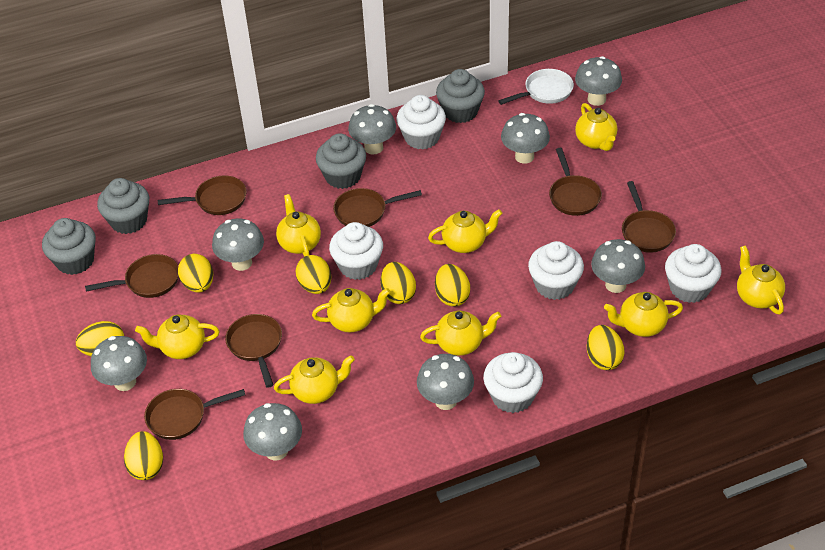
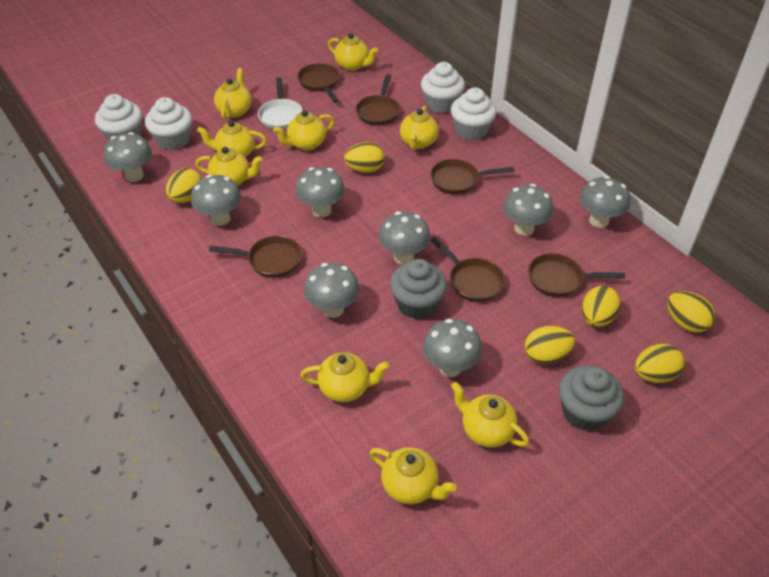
brown pan: [85,254,179,298] [144,389,245,440] [157,176,247,215] [225,314,282,388] [333,188,422,227] [549,148,602,216] [622,181,676,253] = 7 -> [209,236,302,278] [297,63,340,103] [356,74,400,126] [430,159,514,194] [430,237,505,302] [528,253,625,297] = 6
grey cupcake: [42,218,96,275] [97,178,149,234] [316,133,366,189] [436,69,485,123] = 4 -> [390,259,447,319] [559,365,624,431] = 2
white cupcake: [329,222,383,280] [397,95,446,150] [483,352,543,413] [528,241,584,300] [665,244,722,303] = 5 -> [95,94,142,141] [145,97,192,150] [421,62,465,113] [451,88,497,140] = 4
yellow egg: [76,321,124,356] [124,431,163,480] [178,254,213,293] [296,255,331,294] [380,262,416,304] [435,264,470,307] [587,325,624,370] = 7 -> [166,168,202,203] [344,142,384,173] [525,326,575,364] [582,286,621,327] [635,344,685,383] [667,291,715,333] = 6

